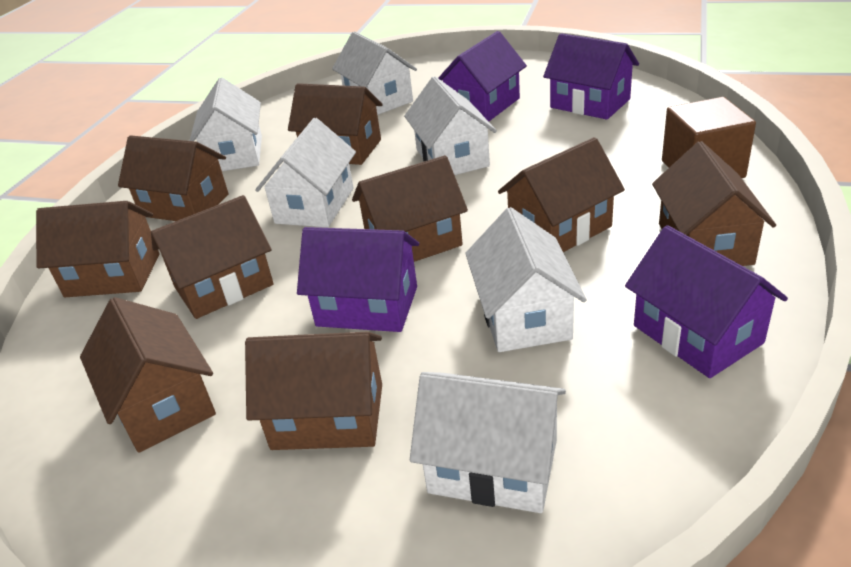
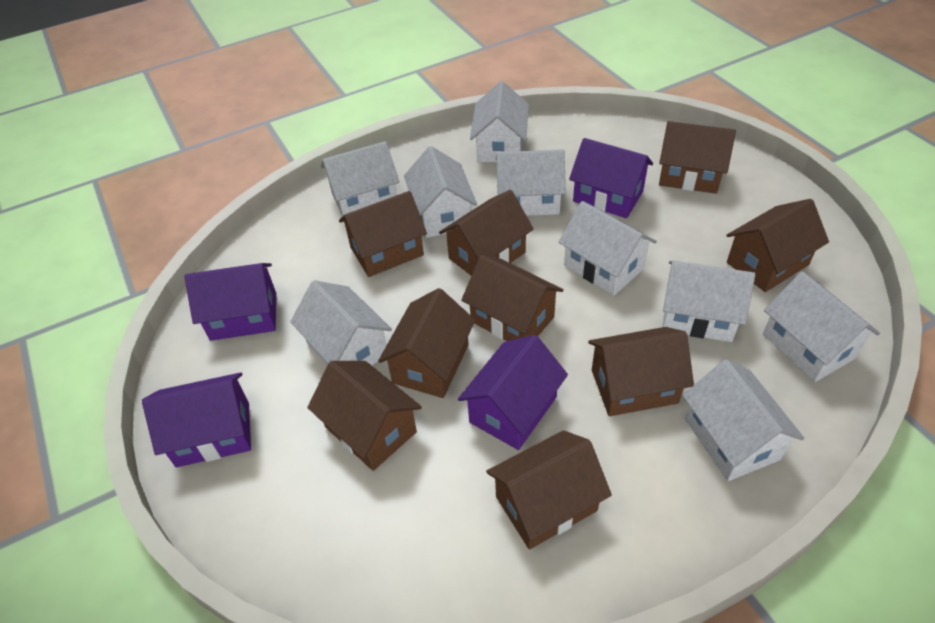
brown cube: [662,97,756,178] = 1 -> none = 0
white house: [190,77,262,171] [255,118,356,227] [332,31,417,115] [404,76,497,175] [410,372,566,513] [465,207,586,352] = 6 -> [290,280,392,365] [321,141,399,217] [404,146,477,238] [470,81,529,162] [496,149,566,216] [559,201,657,296] [662,260,755,342] [683,359,804,481] [763,272,880,382] = 9

